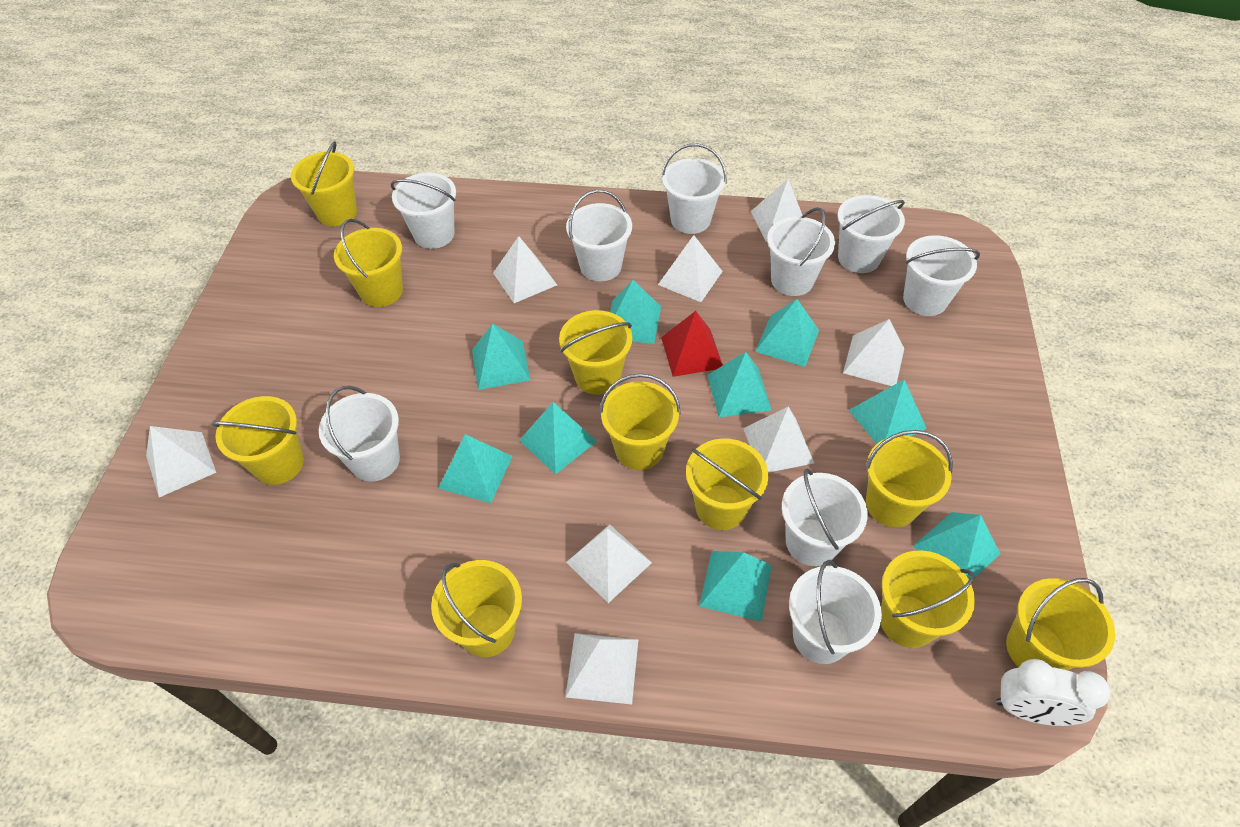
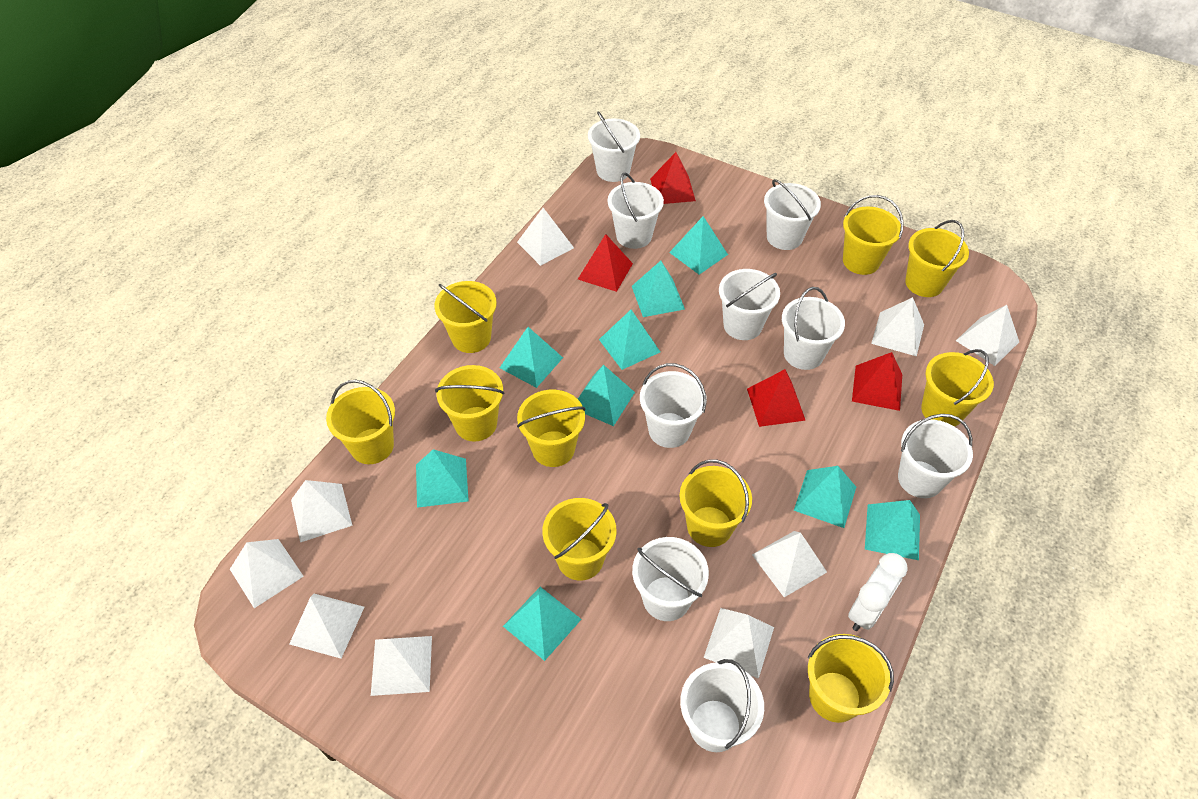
red pyramid: [661,311,723,377] = 1 -> [578,234,633,292] [650,152,696,204] [747,369,806,427] [852,352,902,411] = 4
white pyramid: [146,426,216,497] [493,236,557,303] [565,633,638,704] [566,524,652,603] [658,235,723,302] [743,407,814,473] [751,179,803,242] [843,319,904,386] = 8 -> [230,539,304,608] [289,594,364,659] [291,480,353,542] [371,636,432,696] [517,208,574,266] [703,608,774,679] [752,531,827,597] [871,297,924,357] [956,305,1019,366] = 9

